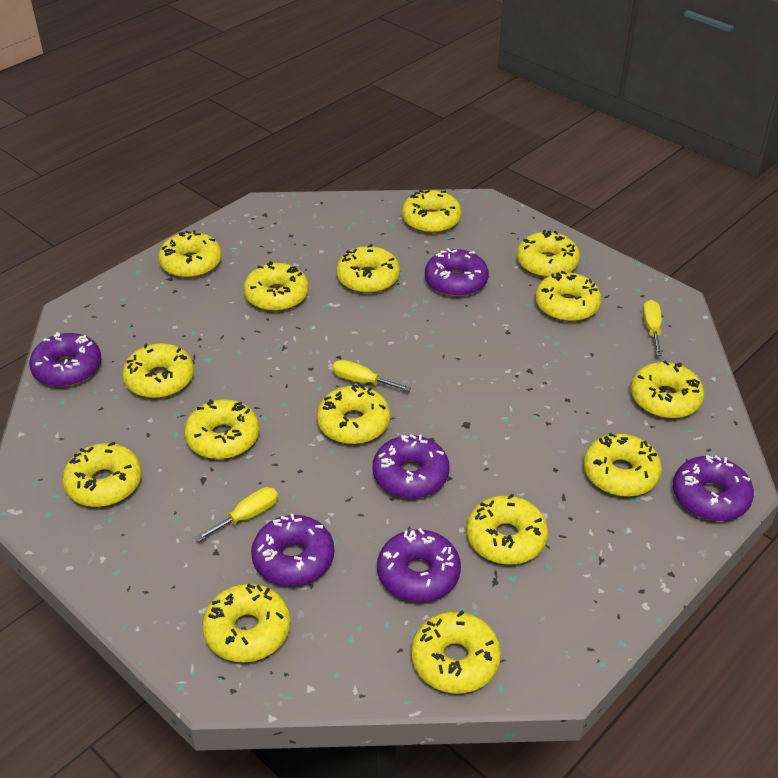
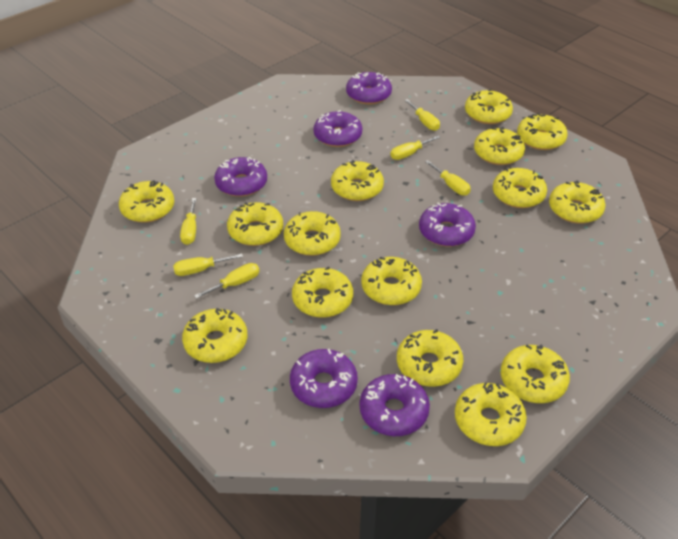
yellow screwdriver: [195,487,278,542] [333,360,411,392] [643,300,662,356] = 3 -> [173,253,243,276] [180,198,196,245] [194,263,260,299] [390,135,441,160] [405,99,440,131] [425,160,471,196] = 6

